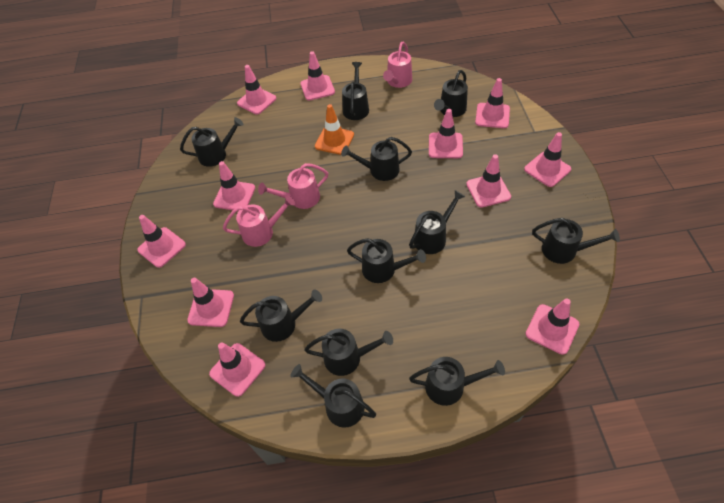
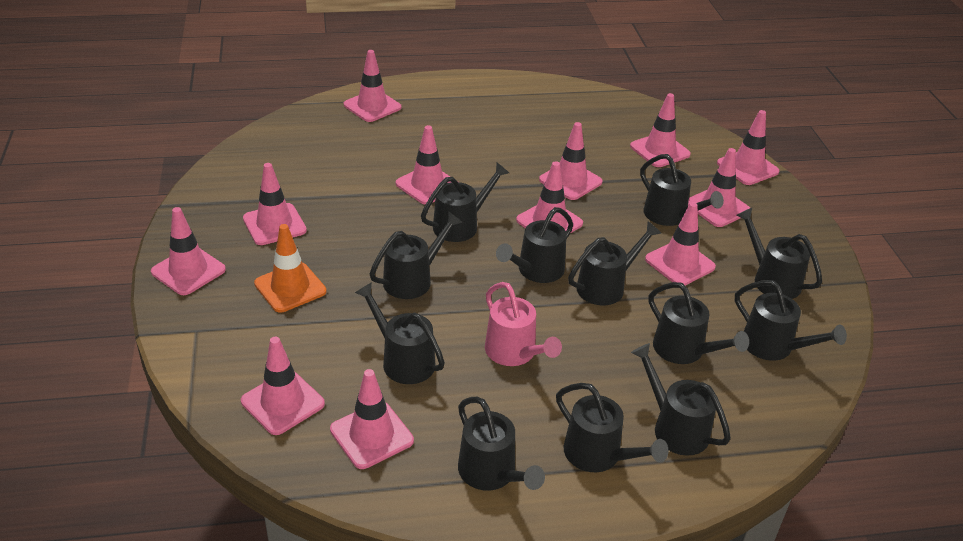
black watering can: [180,117,244,167] [240,289,322,342] [290,364,376,428] [304,329,393,376] [341,137,412,181] [342,62,369,120] [347,238,426,283] [409,190,465,254] [409,357,505,406] [434,70,468,117] [532,218,620,264] = 11 -> [355,282,445,384] [370,211,462,299] [421,163,509,242] [458,397,545,491] [496,207,573,283] [556,383,668,472] [568,221,661,305] [631,343,731,456] [640,154,724,226] [649,282,749,364] [735,280,847,361] [737,208,822,299] = 12
pink traffic cone: [137,215,186,268] [187,278,234,327] [209,343,265,397] [213,161,255,211] [237,65,276,115] [301,51,335,101] [429,109,463,158] [466,154,511,208] [475,78,510,128] [524,132,571,187] [525,298,579,355] = 11 -> [151,207,226,295] [241,337,325,435] [243,163,307,245] [330,369,414,469] [344,50,401,122] [396,125,451,205] [516,161,583,233] [539,122,603,200] [630,93,691,167] [645,202,716,286] [688,148,750,227] [717,110,779,185] = 12
pink watering can: [223,195,295,247] [258,163,328,209] [383,42,412,88] = 3 -> [485,282,562,366] = 1

